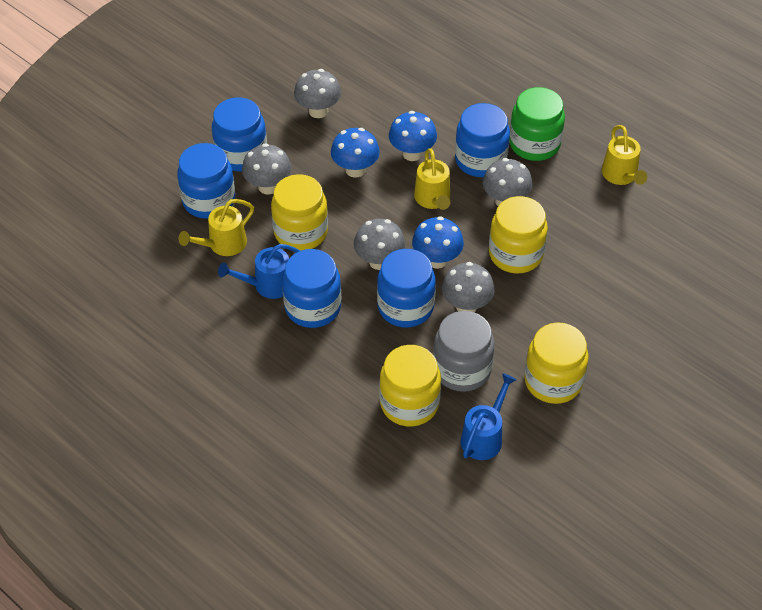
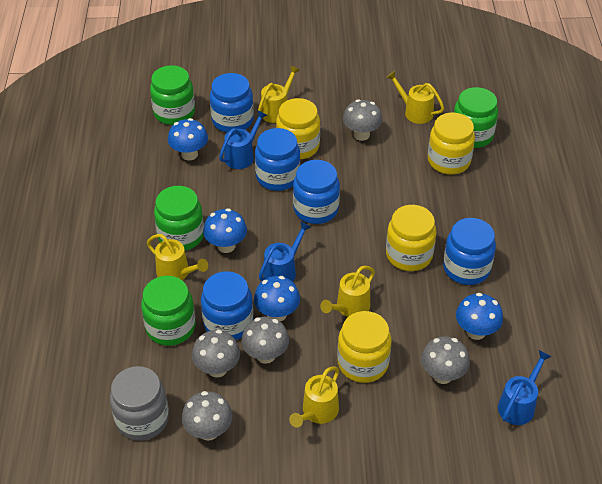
blue mushroom: [331,128,380,177] [389,111,437,161] [412,216,464,269] = 3 -> [168,118,208,160] [203,208,247,253] [254,276,300,321] [456,293,503,340] = 4
blue watering can: [218,244,300,299] [461,373,517,460] = 2 -> [219,110,267,169] [259,221,311,282] [498,350,552,425] = 3
green jar: [509,87,565,161] = 1 -> [141,276,195,346] [150,65,195,125] [154,186,204,251] [454,87,498,148] = 4
yellow watering can: [179,199,254,256] [414,148,450,210] [602,125,647,185] = 3 -> [147,234,208,280] [258,66,300,123] [289,366,339,428] [320,266,375,317] [386,71,444,124] = 5

